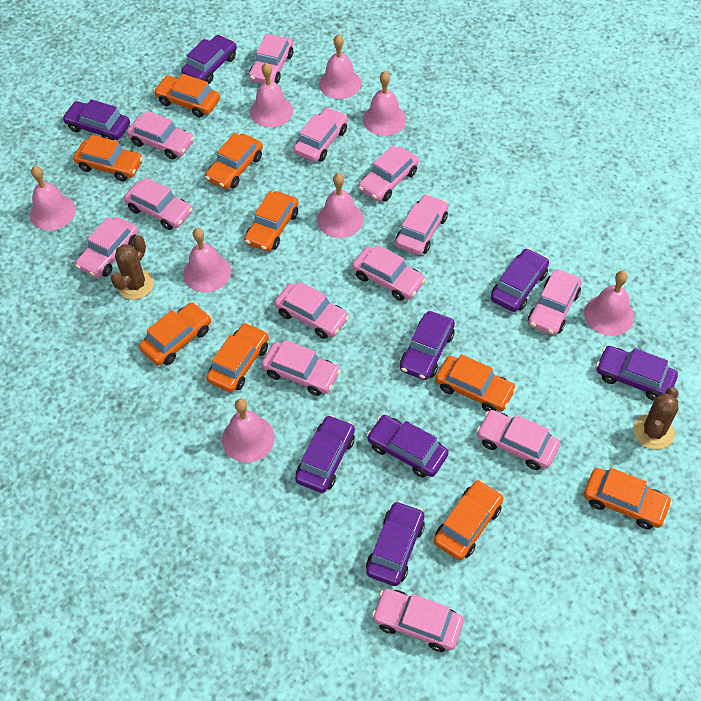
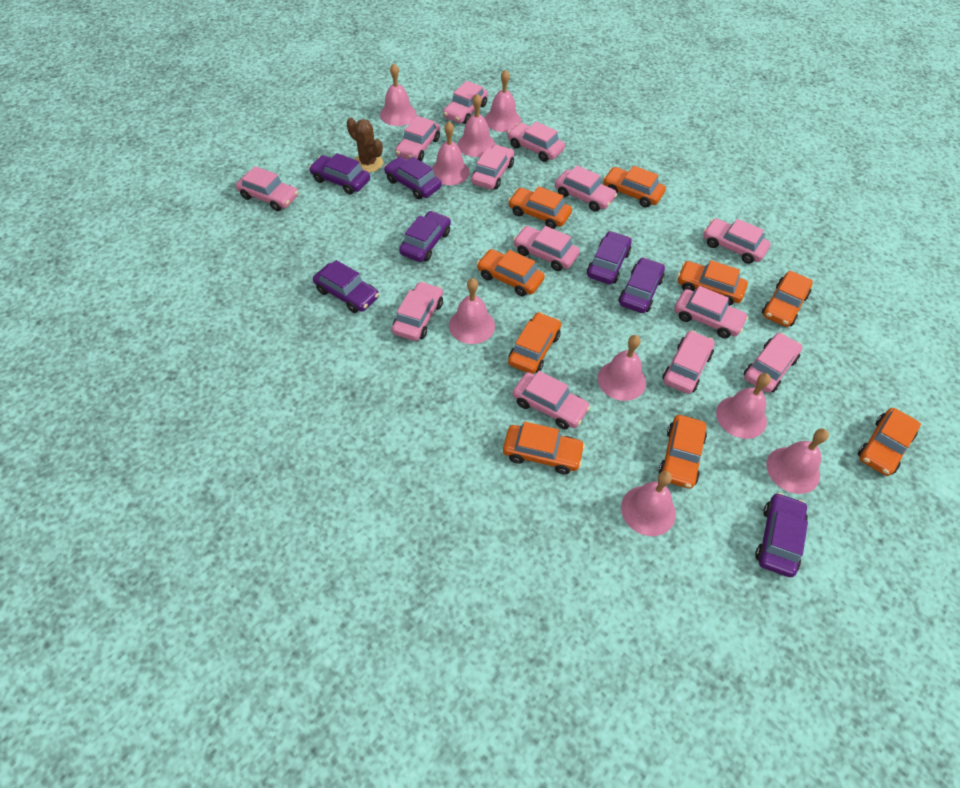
brown cactus: [111,235,154,300] [634,387,678,450] = 2 -> [347,118,383,172] = 1
pink bell: [30,166,76,230] [183,228,231,292] [222,399,275,463] [250,63,293,127] [317,173,363,238] [319,34,361,99] [363,71,406,136] [584,271,634,336] = 8 -> [380,64,417,126] [432,122,470,185] [449,278,495,344] [457,94,495,157] [485,69,521,132] [598,335,646,401] [621,471,676,536] [716,373,771,439] [766,429,829,494] = 9
purple car: [62,99,130,140] [181,35,237,84] [295,415,355,493] [366,501,425,586] [367,415,449,478] [400,311,455,380] [491,248,549,312] [596,346,678,401] = 8 -> [309,153,370,194] [313,260,379,313] [384,157,442,199] [399,211,451,262] [587,231,632,284] [619,257,665,313] [755,493,808,577] = 7

